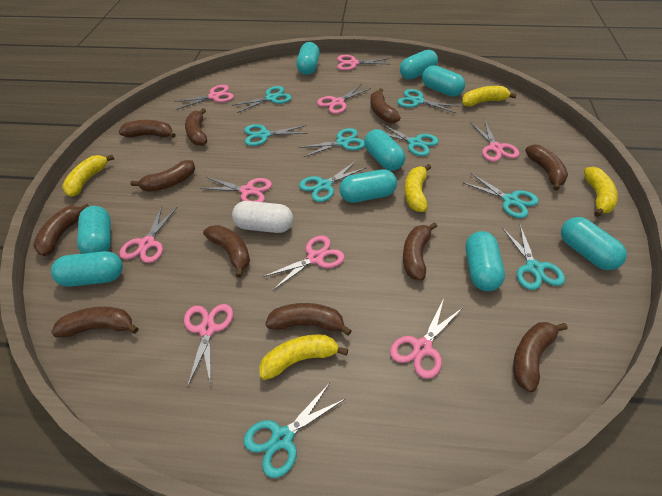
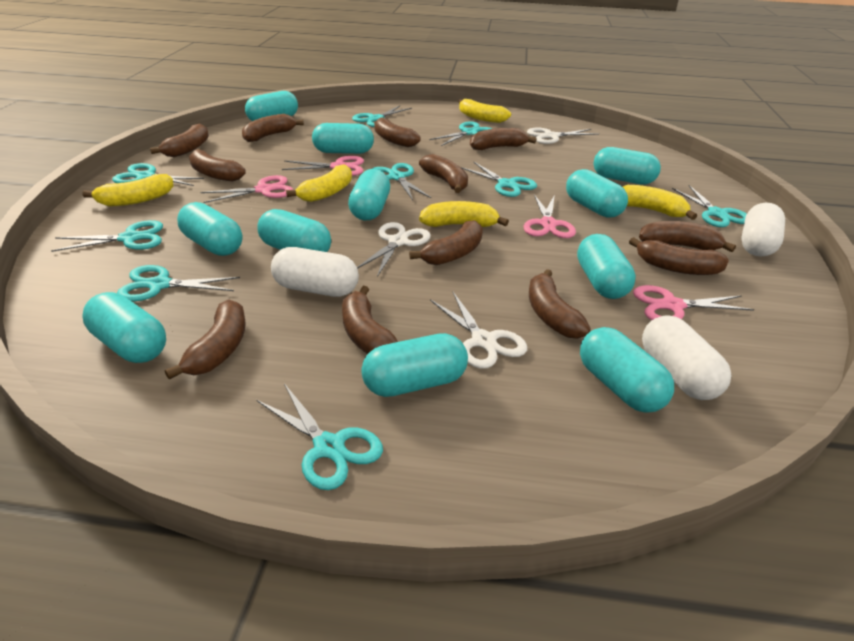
brown banana: [33,203,89,256] [51,306,138,338] [119,120,176,138] [130,160,195,192] [185,108,207,146] [203,225,250,278] [265,303,352,336] [370,88,400,123] [403,222,437,281] [513,322,567,392] [525,145,568,191] = 11 -> [150,123,209,157] [165,299,246,380] [189,149,246,181] [242,114,304,142] [342,286,398,354] [374,117,421,147] [409,220,483,265] [419,154,468,193] [470,128,536,150] [529,269,591,339] [629,237,729,275] [639,221,736,252] = 12
pink scissors: [119,206,177,263] [174,85,234,110] [184,304,233,388] [199,177,272,202] [262,236,345,291] [317,84,371,114] [337,55,391,71] [390,299,462,379] [471,121,519,162] = 9 -> [200,175,293,203] [282,156,364,176] [523,194,576,238] [633,285,755,320] = 4
turquoise capsule: [51,251,123,287] [77,206,111,254] [296,42,320,75] [339,169,397,203] [364,129,405,171] [400,50,438,79] [422,65,465,97] [466,231,505,291] [561,217,627,270] = 9 -> [83,292,166,363] [177,202,242,256] [245,91,298,121] [257,209,331,252] [312,123,374,154] [348,169,390,220] [361,333,468,397] [566,169,628,218] [577,234,636,299] [580,327,674,413] [593,147,661,185] = 11
white capsule: [232,201,293,233] = 1 -> [271,247,359,297] [642,315,731,400] [741,203,785,256] = 3
white scissors: none = 0 -> [357,222,431,277] [430,292,527,369] [527,128,599,144] = 3

